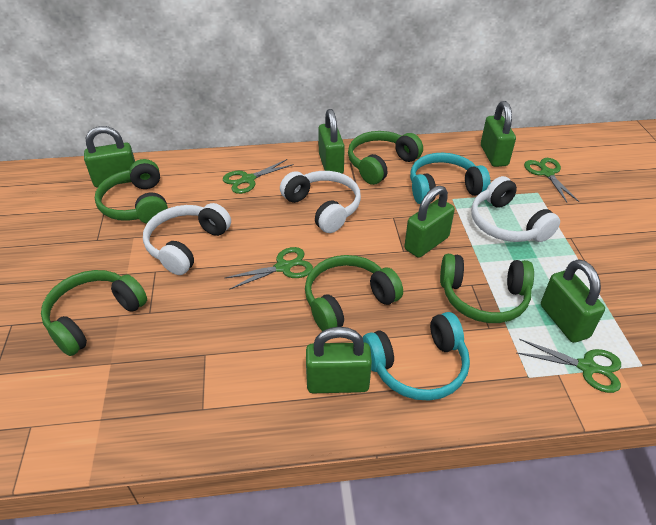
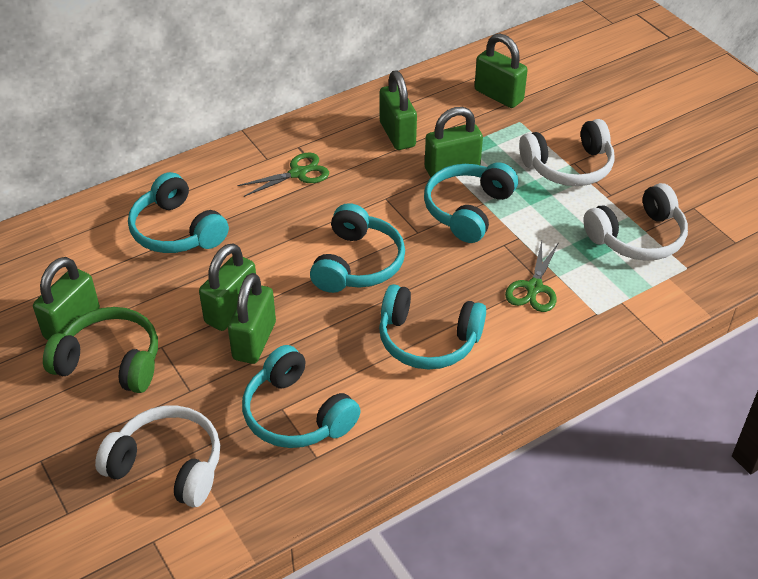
green headphones: [41,270,147,356] [95,159,168,224] [305,255,403,331] [348,131,423,185] [440,254,534,323] = 5 -> [43,307,158,393] = 1
green scissors: [223,159,294,194] [225,247,313,290] [517,339,621,393] [524,158,579,202] = 4 -> [237,153,329,197] [505,241,559,312] = 2
turquoise headphones: [363,312,470,401] [410,153,490,204] = 2 -> [128,172,229,253] [242,345,361,448] [310,203,405,293] [379,284,486,370] [424,162,518,243] = 5

